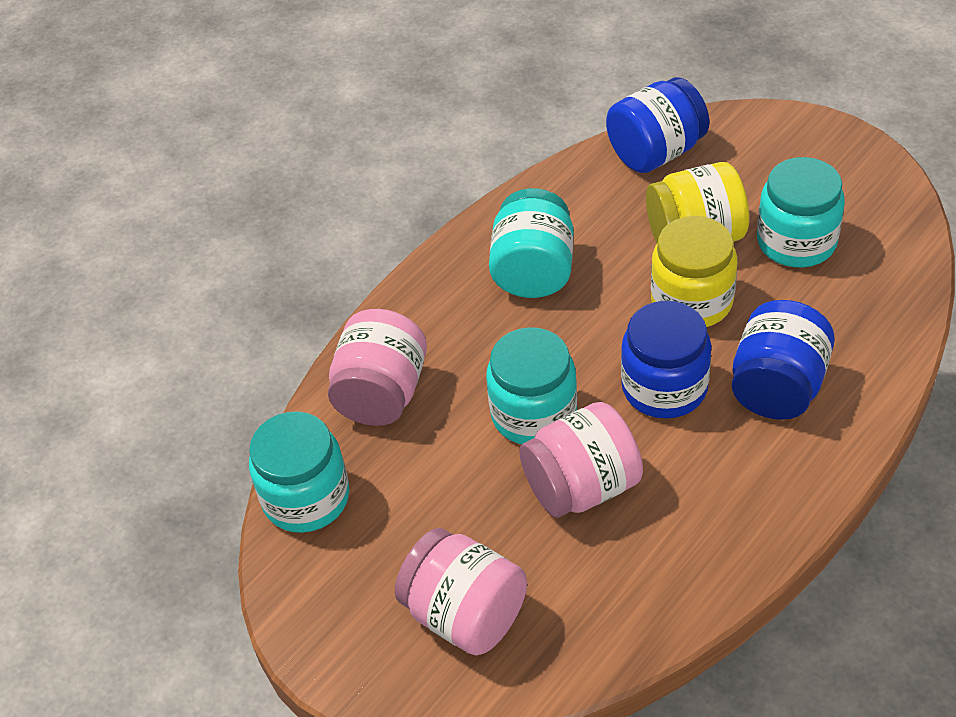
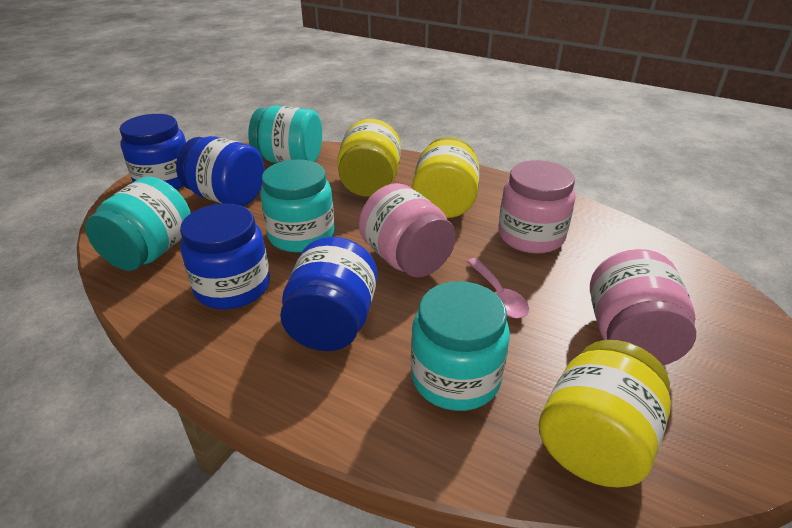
blue jar: [606,77,709,173] [621,301,711,419] [732,300,835,420] = 3 -> [119,114,186,190] [176,136,264,206] [180,203,270,309] [280,237,377,351] = 4
pink spoon: none = 0 -> [467,258,529,318] = 1
yellow jar: [646,162,749,243] [651,216,737,327] = 2 -> [337,119,401,196] [412,136,479,218] [539,340,671,487] = 3

